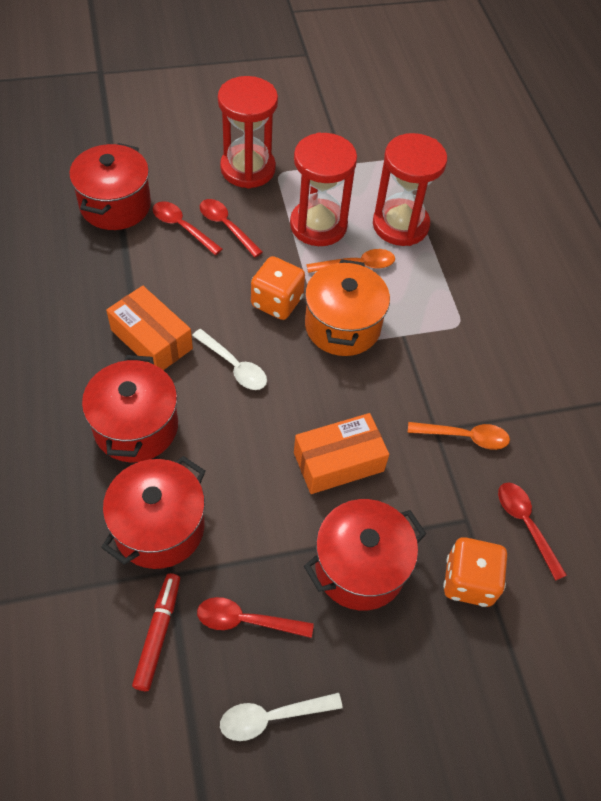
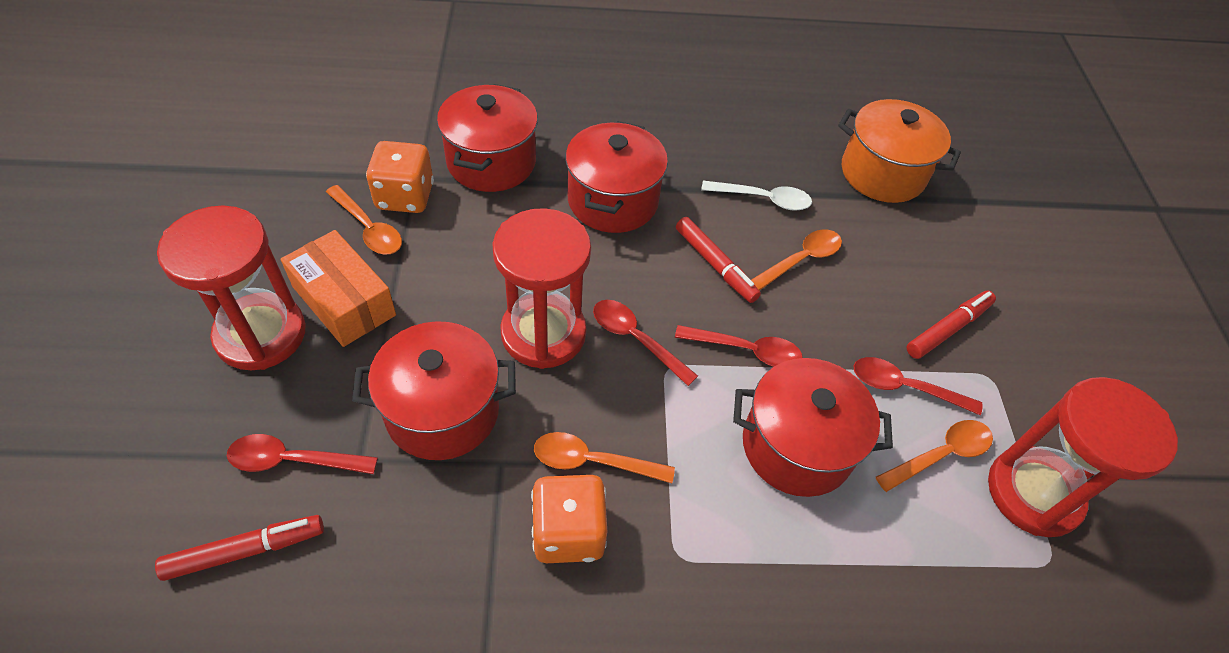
orange box: [106,286,193,370] [294,413,389,494] = 2 -> [281,230,396,347] = 1
orange spoon: [306,249,395,273] [408,422,510,450] = 2 -> [326,185,402,255] [534,432,675,483] [751,229,842,291] [876,420,993,492] = 4
red marker: [132,573,180,691] = 1 -> [155,515,324,581] [676,217,761,303] [906,290,996,359] = 3
white spoon: [192,329,267,390] [220,693,342,741] = 2 -> [701,181,812,211] = 1

